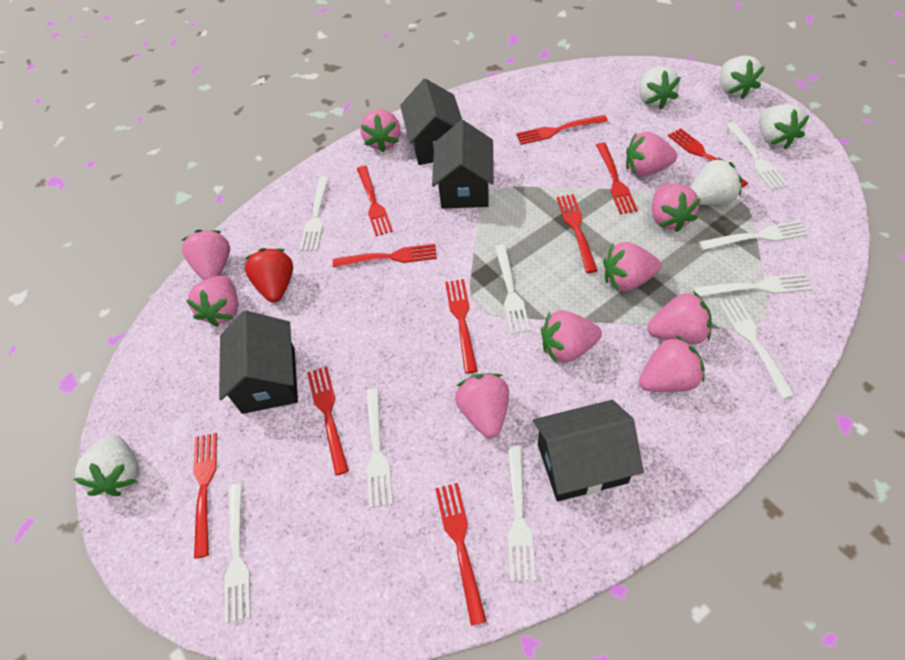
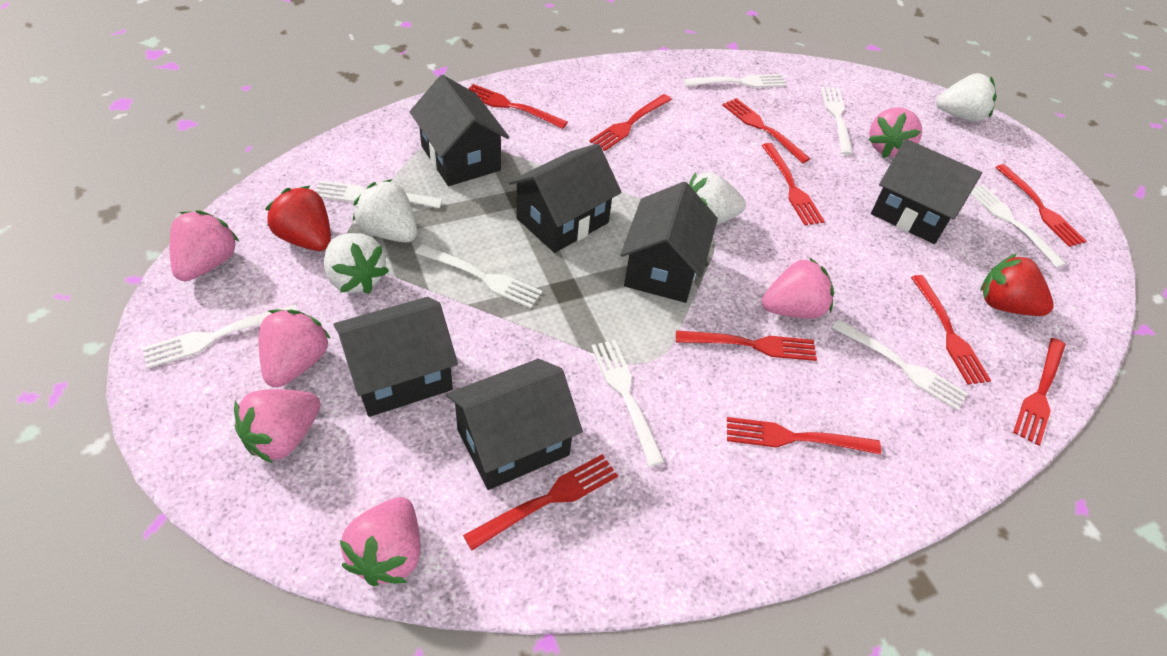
black house: [219,310,298,414] [400,79,462,165] [432,120,494,209] [533,400,644,502] = 4 -> [333,297,458,417] [410,75,509,186] [446,359,583,490] [509,144,622,253] [620,182,718,303] [871,139,982,244] = 6
pink strawberry: [182,230,230,280] [186,275,238,327] [360,109,401,152] [455,373,509,438] [541,310,602,364] [603,242,661,291] [626,132,677,176] [639,335,705,392] [647,291,712,345] [652,184,701,232] = 10 -> [170,210,239,281] [234,389,321,464] [259,309,331,387] [340,497,420,586] [762,257,834,319] [868,107,922,158] = 6
red strawberry: [244,248,293,303] = 1 -> [265,186,331,251] [981,254,1054,316] = 2
white fork: [224,483,251,623] [300,176,329,251] [366,388,393,508] [495,244,531,334] [508,445,536,581] [693,273,812,297] [699,220,809,250] [719,298,795,399] [726,122,788,191] = 9 -> [142,304,298,369] [315,181,442,208] [415,244,542,308] [591,340,665,466] [683,74,787,88] [821,86,853,155] [832,320,968,410] [970,185,1066,268] = 8
white strawberry: [74,434,139,496] [639,66,681,110] [690,158,742,205] [721,56,764,99] [760,104,809,149] = 5 -> [324,233,389,294] [353,179,417,243] [689,172,746,225] [936,73,997,122] = 4

